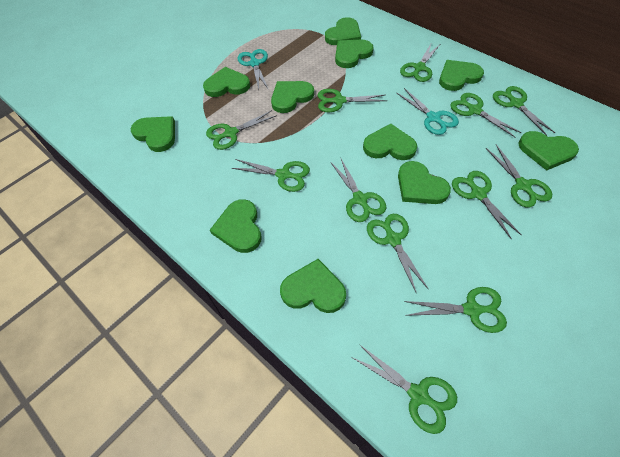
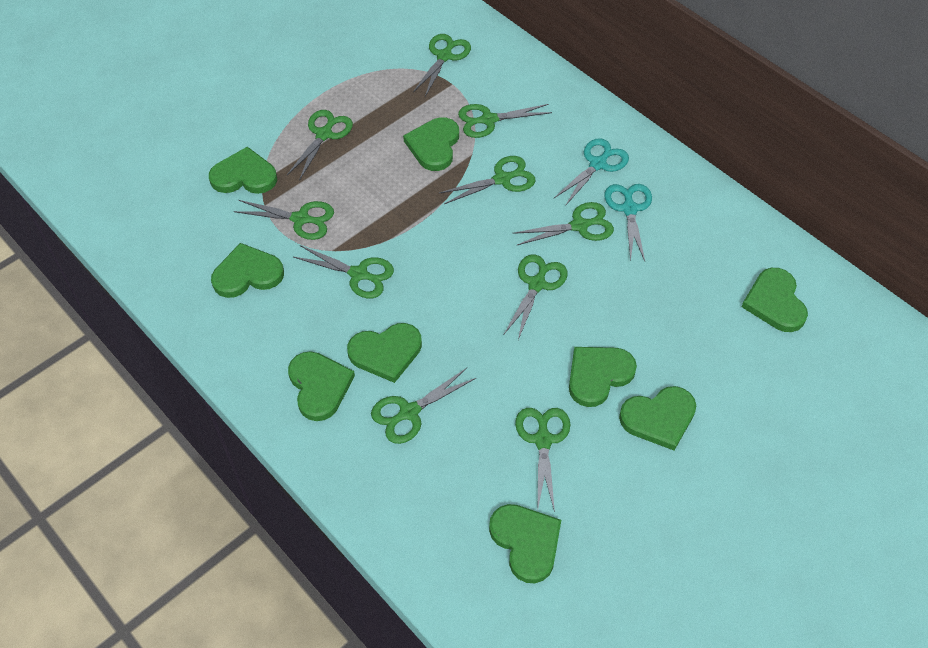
green heart: [131,116,175,152] [203,67,250,97] [210,199,262,253] [271,81,314,113] [280,259,346,313] [325,17,361,45] [335,40,374,68] [363,124,417,160] [398,161,451,204] [439,60,484,91] [518,131,579,171] = 11 -> [209,147,277,194] [211,243,284,298] [288,351,355,421] [347,323,422,383] [403,117,459,171] [489,504,561,583] [569,347,637,407] [619,386,696,450] [742,268,808,332] = 9
green scissors: [206,110,277,150] [232,159,310,192] [317,89,387,112] [330,157,386,222] [351,344,457,434] [367,214,429,294] [400,42,440,82] [404,287,507,333] [450,93,522,138] [452,171,521,239] [486,145,552,207] [493,86,555,136] = 12 -> [234,200,334,240] [287,110,353,181] [293,245,394,298] [371,368,476,444] [413,34,471,97] [439,156,535,204] [458,104,552,138] [504,255,568,340] [512,202,614,245] [515,408,570,512] = 10

